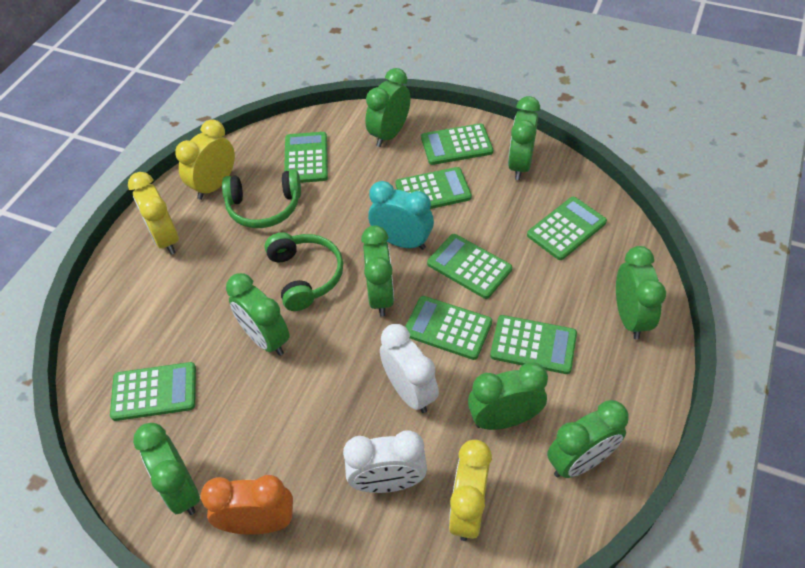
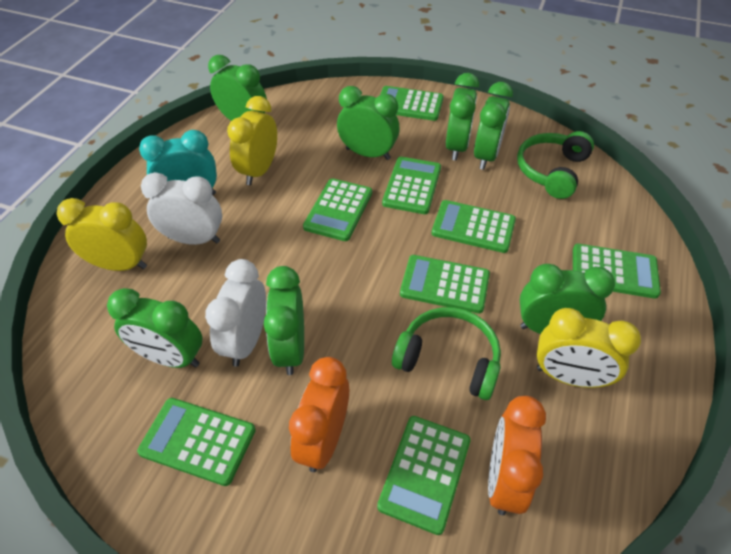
green clock: [133,423,200,515] [226,273,290,356] [361,225,394,316] [365,68,410,147] [468,362,548,430] [508,96,540,180] [547,400,629,478] [616,246,666,339] = 8 -> [107,288,203,368] [208,55,267,121] [264,266,304,375] [337,86,400,160] [446,73,479,161] [474,82,513,170] [520,264,615,334] = 7
orange clock: [201,475,293,535] = 1 -> [289,357,349,472] [488,396,546,515] = 2

